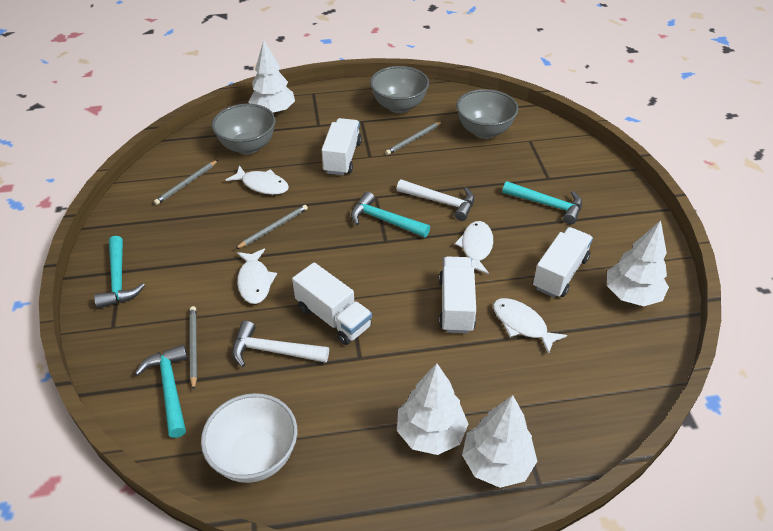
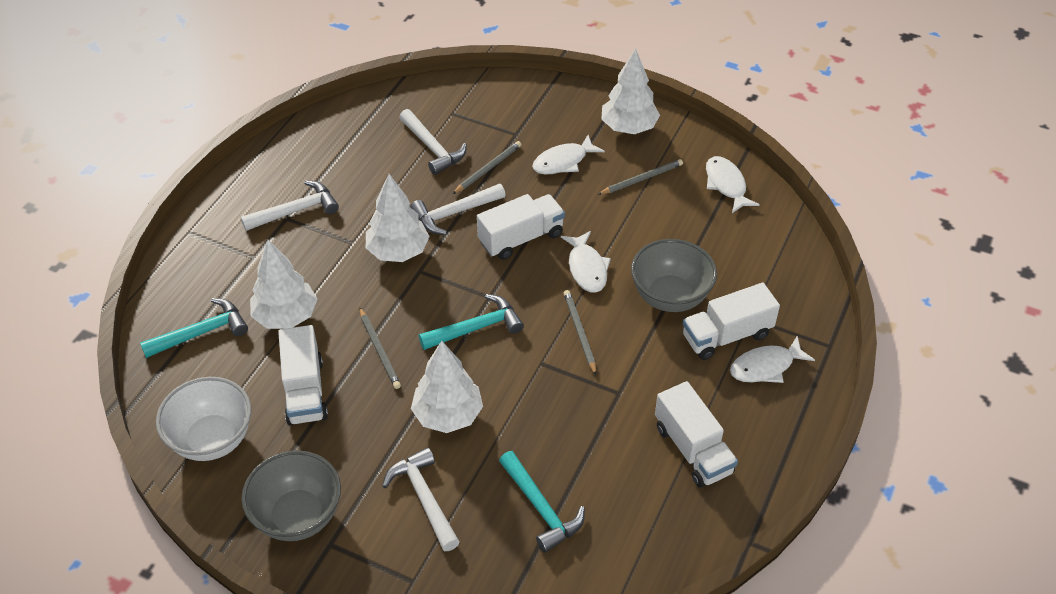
grey bowl: [212,104,276,154] [370,66,429,113] [456,89,519,139] = 3 -> [241,450,341,541] [631,239,717,312] = 2
turquoise hammer: [94,236,145,308] [135,345,188,438] [351,192,430,237] [502,181,582,224] = 4 -> [140,298,248,358] [419,294,524,350] [499,451,585,553] = 3
white hammer: [232,321,329,367] [397,179,474,221] = 2 -> [241,180,339,231] [382,447,460,551] [399,109,467,175] [410,183,506,235] = 4

